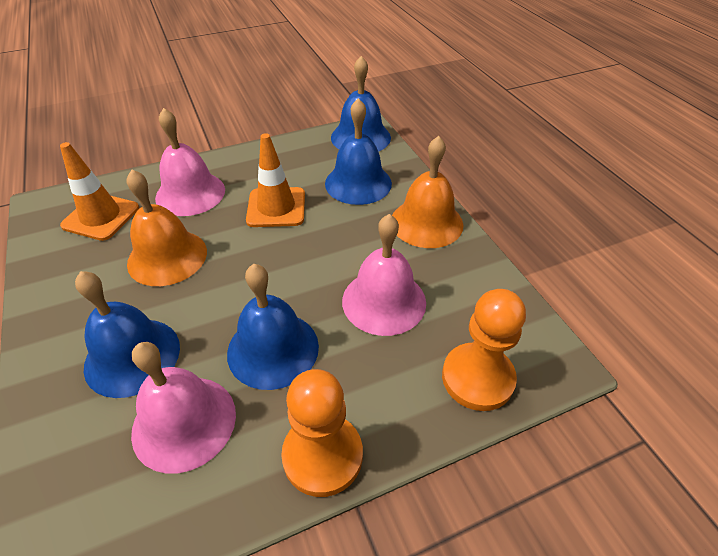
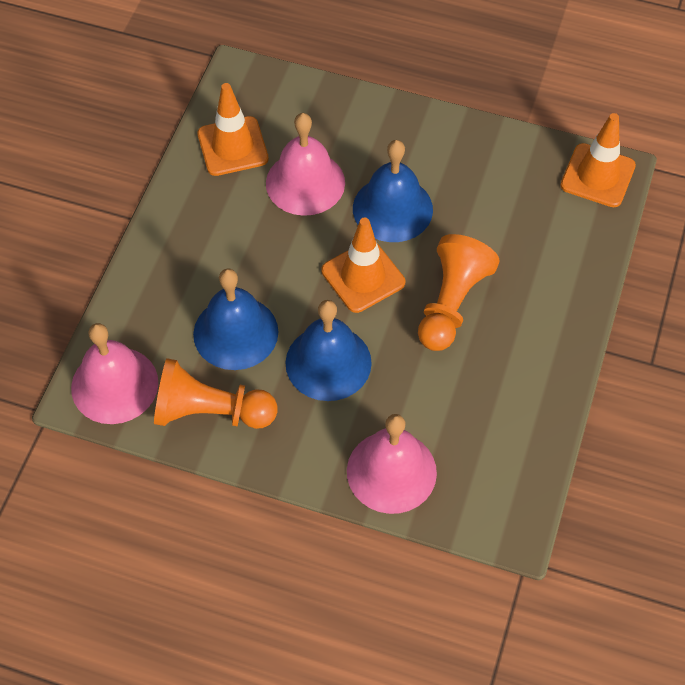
blue bell: [75,271,180,398] [227,264,319,390] [325,98,392,205] [331,56,391,152] = 4 -> [193,269,278,370] [285,300,372,401] [353,140,433,242] = 3
orange bell: [127,170,207,286] [392,136,464,248] = 2 -> none = 0
orange traffic cone: [60,142,139,241] [246,133,305,227] = 2 -> [197,83,269,176] [321,217,405,313] [560,113,636,207] = 3

